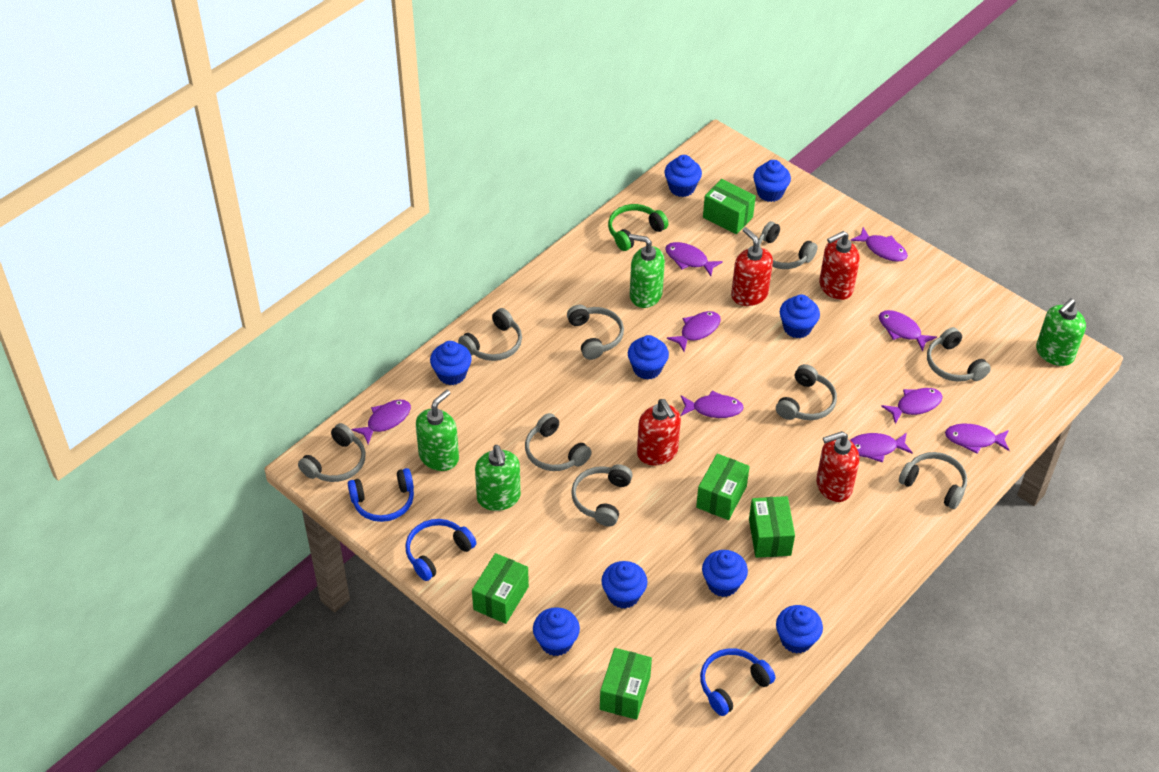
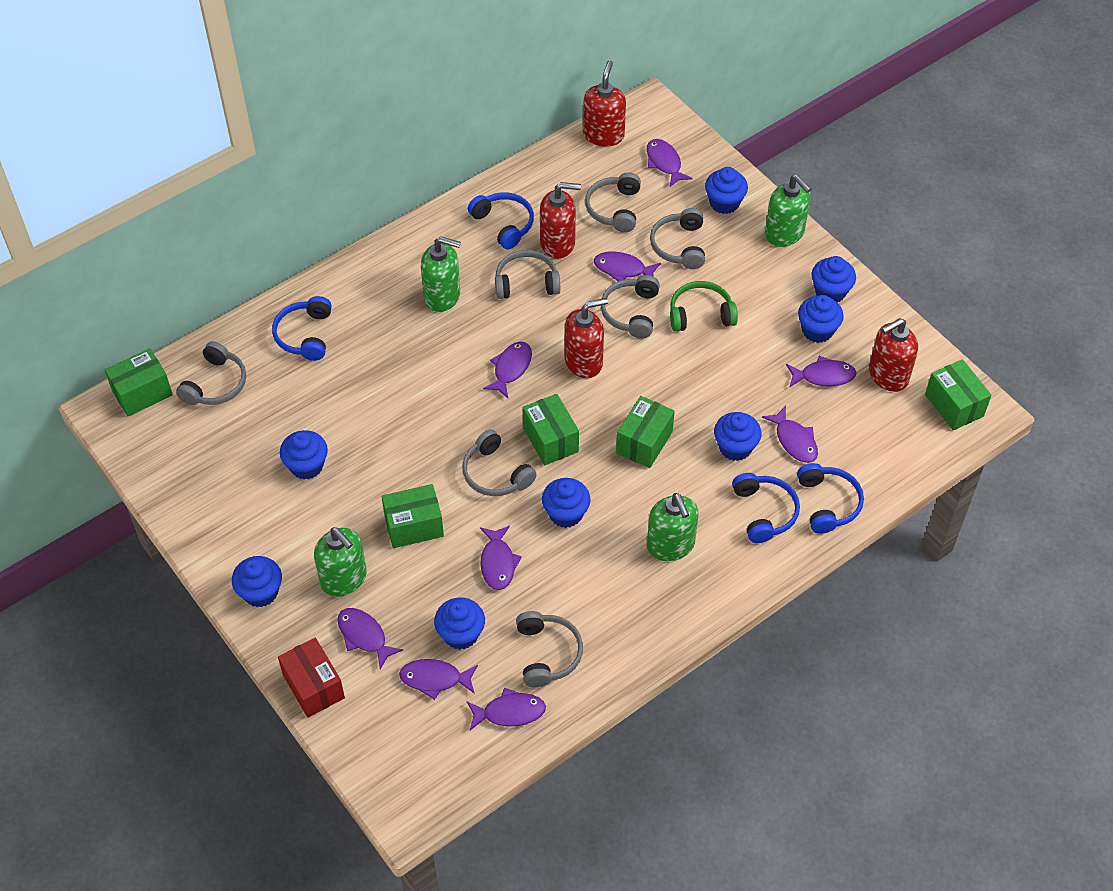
blue cupcake: [430,341,472,385] [533,607,580,656] [601,561,647,609] [628,335,669,380] [664,155,702,197] [702,550,748,597] [753,160,791,202] [776,605,823,654] [780,294,820,338] = 9 -> [232,556,282,607] [280,430,328,480] [434,598,485,650] [542,478,591,528] [705,167,748,214] [714,412,762,461] [798,295,844,343] [811,256,856,302] = 8
blue headphones: [348,468,414,522] [406,519,476,581] [700,648,775,716] = 3 -> [272,296,332,361] [468,192,534,249] [732,473,800,543] [797,463,864,534] = 4
grey headphones: [298,423,366,482] [458,308,522,361] [525,413,592,471] [567,305,624,360] [571,464,633,526] [758,221,818,269] [776,364,837,420] [899,452,967,509] [927,327,991,382] = 9 -> [176,341,246,405] [462,429,537,496] [495,250,560,299] [516,611,583,687] [585,173,641,232] [601,275,660,339] [650,208,705,269] = 7
red box: none = 0 -> [278,638,345,718] = 1

